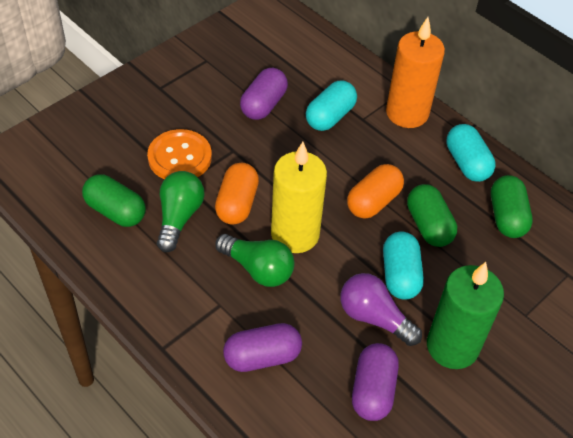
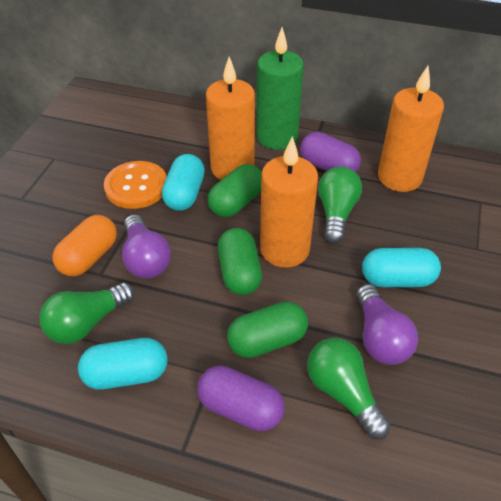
green light bulb: [157,171,204,252] [215,234,295,287] = 2 -> [39,282,135,344] [307,338,391,439] [318,166,362,244] = 3
orange candle: [386,17,445,128] = 1 -> [206,57,255,180] [260,136,318,268] [378,66,444,192] = 3
orange capsule: [215,163,259,225] [347,164,404,219] = 2 -> [52,215,117,276] = 1
purple capsule: [223,323,302,372] [240,68,288,120] [352,343,399,421] = 3 -> [197,365,285,431] [300,132,361,172] = 2
purple light bulb: [340,273,422,346] = 1 -> [122,214,171,278] [356,284,418,365] = 2
yellow candle: [271,142,327,253] = 1 -> none = 0

